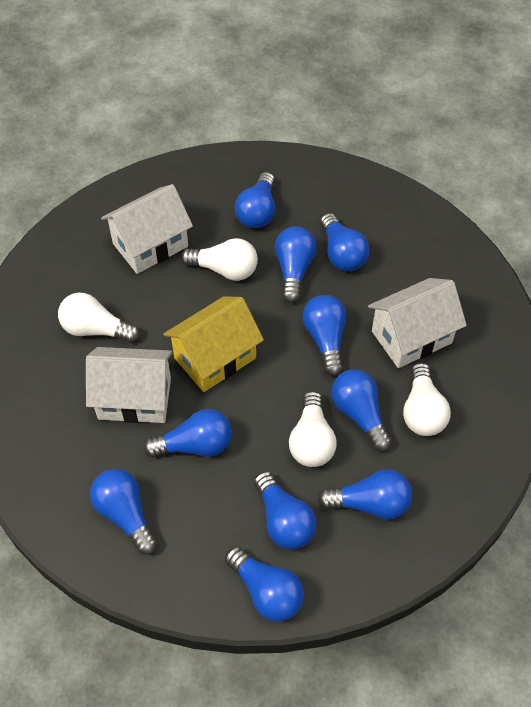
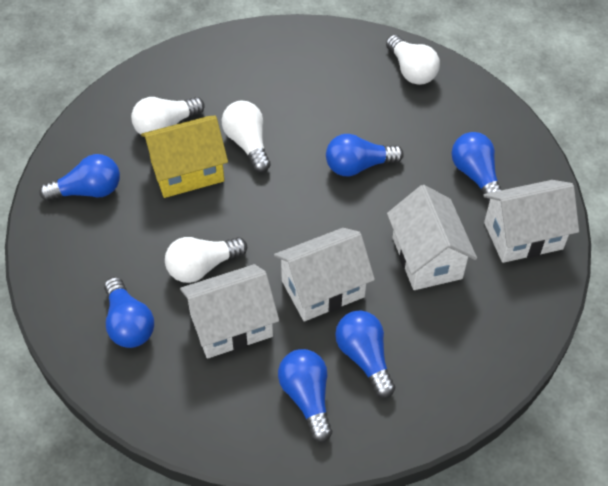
blue light bulb: [90,469,157,555] [143,409,232,457] [225,546,304,621] [235,172,275,228] [254,471,317,549] [275,226,316,303] [302,295,346,376] [318,470,412,519] [320,213,369,271] [331,369,392,451] = 10 -> [39,154,120,201] [104,277,154,348] [278,349,332,442] [326,134,403,176] [335,311,395,398] [452,132,502,204] = 6
white house: [86,347,173,423] [101,184,193,274] [368,278,467,368] = 3 -> [180,264,279,359] [274,228,375,321] [387,185,477,290] [483,180,579,263] = 4

